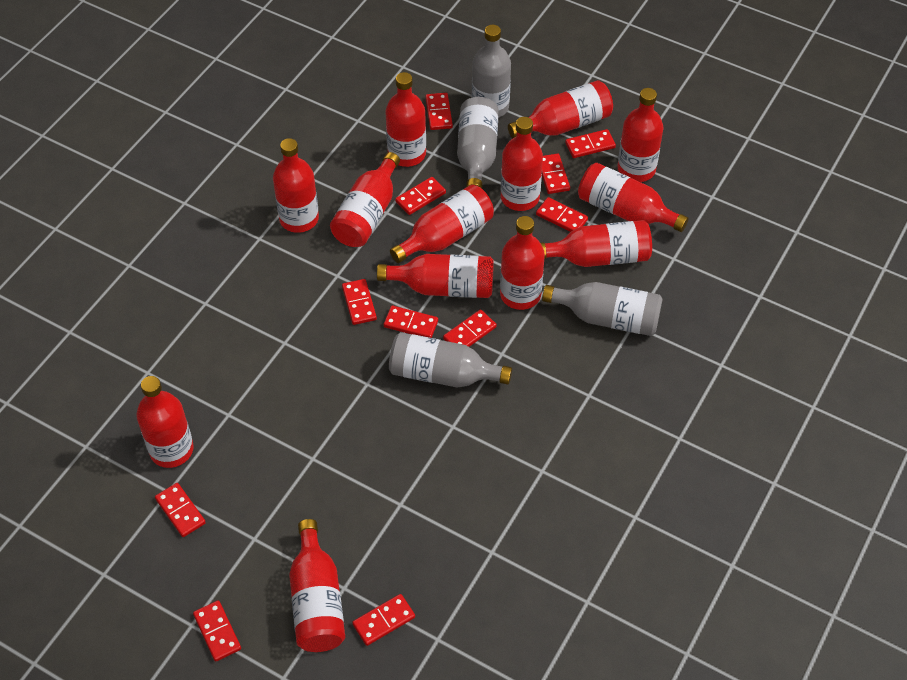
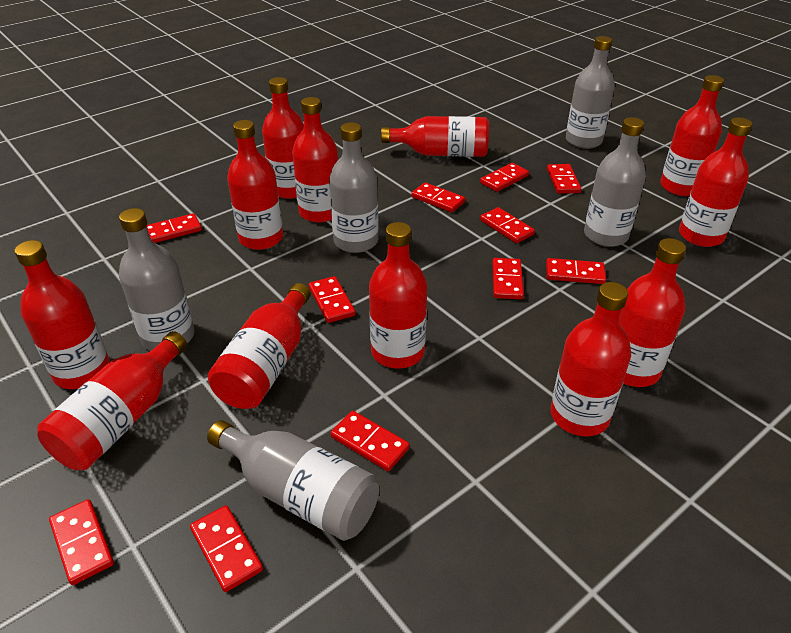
grey bottle: [389,332,512,387] [457,97,499,188] [472,25,511,118] [542,282,663,336] = 4 -> [119,208,195,351] [207,420,379,541] [329,123,379,253] [566,36,615,149] [584,117,646,247] = 5
red bottle: [136,376,194,468] [273,138,319,233] [289,519,345,652] [330,152,400,247] [377,254,494,298] [385,72,426,167] [390,185,494,263] [500,216,545,310] [501,117,543,211] [508,80,613,138] [541,220,652,267] [578,163,689,232] [618,88,663,182] = 13 -> [15,240,110,389] [37,331,187,470] [208,283,311,409] [227,120,283,250] [262,77,304,199] [292,97,338,223] [369,222,427,369] [381,116,489,157] [550,282,631,436] [619,238,686,387] [660,75,724,196] [679,117,753,247] = 12

